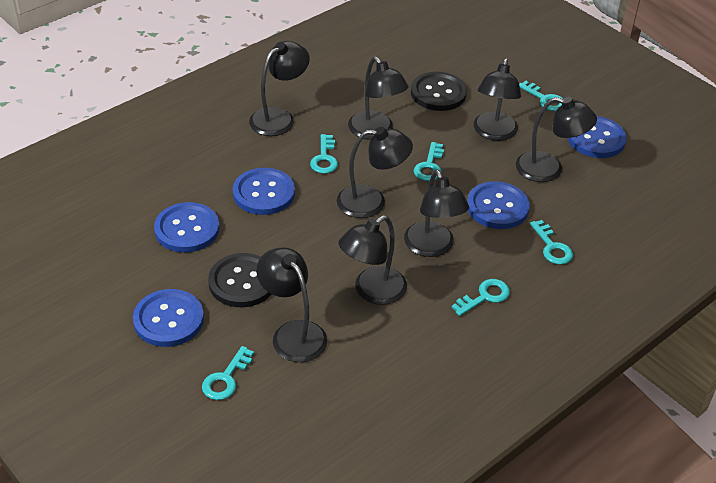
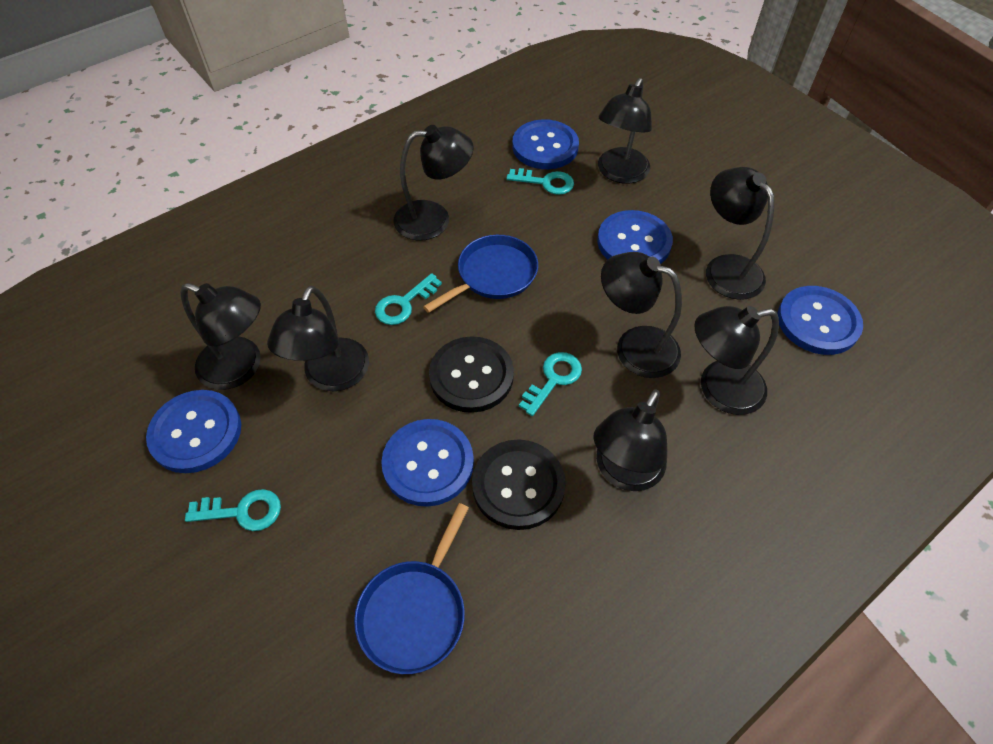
blue pan: none = 0 -> [354,503,469,674] [423,235,538,313] = 2
turquoise key: [202,346,254,400] [310,134,338,174] [413,142,444,181] [452,279,510,316] [519,81,563,111] [530,220,573,265] = 6 -> [185,489,281,531] [375,273,442,325] [506,168,574,195] [519,352,582,416] = 4

